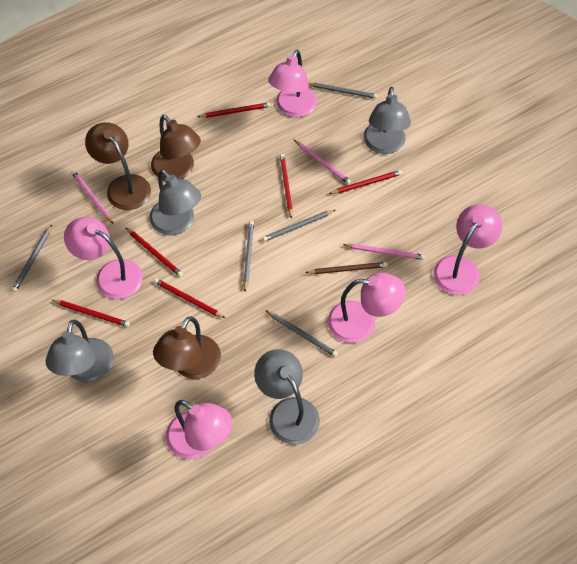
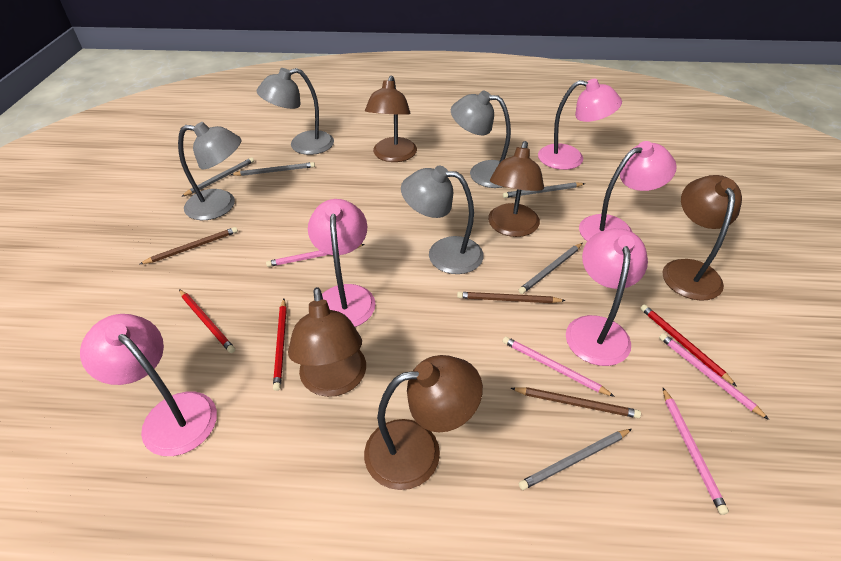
brown lamp: [85,122,151,210] [151,115,201,181] [153,317,221,379] = 3 -> [288,287,366,397] [364,355,483,490] [365,76,417,162] [488,141,544,237] [663,175,742,300] = 5
brown pencil: [305,262,388,274] = 1 -> [140,227,238,264] [457,292,566,303] [511,387,641,418] = 3
pink pencil: [71,170,113,224] [294,140,351,184] [343,244,425,260] = 3 -> [266,244,365,267] [503,336,615,397] [659,333,769,420] [663,388,729,515] = 4
red pencil: [52,300,130,327] [126,228,183,277] [154,278,225,318] [197,102,271,118] [280,154,293,219] [329,170,402,194] = 6 -> [179,289,235,353] [273,299,287,391] [640,304,737,386] = 3

